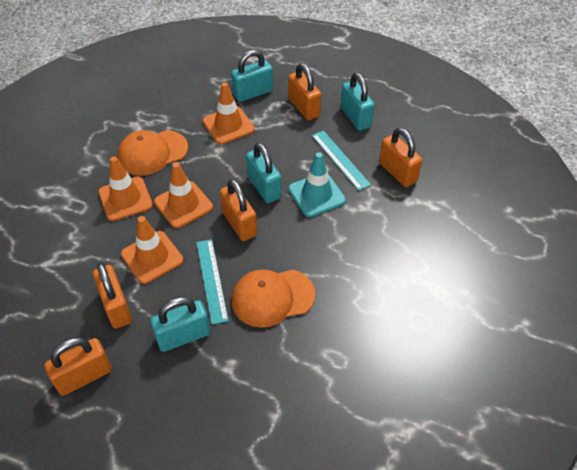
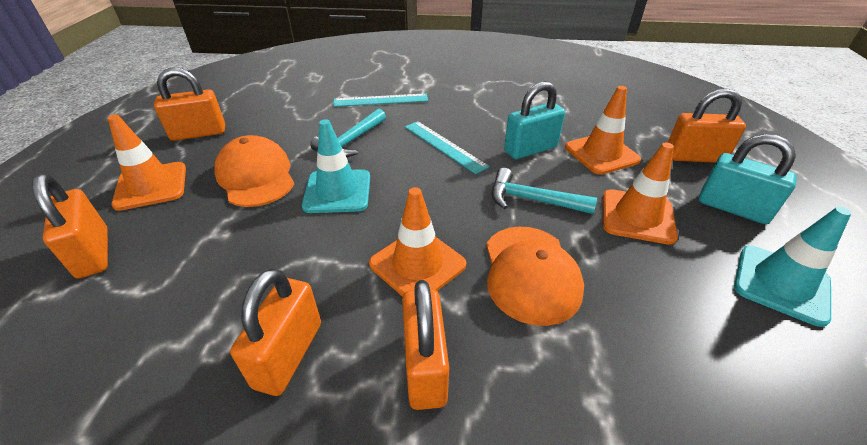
turquoise hammer: none = 0 -> [310,108,386,157] [491,168,597,214] = 2
turquoise padlock: [150,297,210,352] [231,50,273,102] [246,142,282,203] [341,72,375,131] = 4 -> [504,82,565,159] [699,134,797,224] = 2
turquoise traffic cone: [288,152,346,217] = 1 -> [302,119,370,213] [734,206,851,327] = 2

